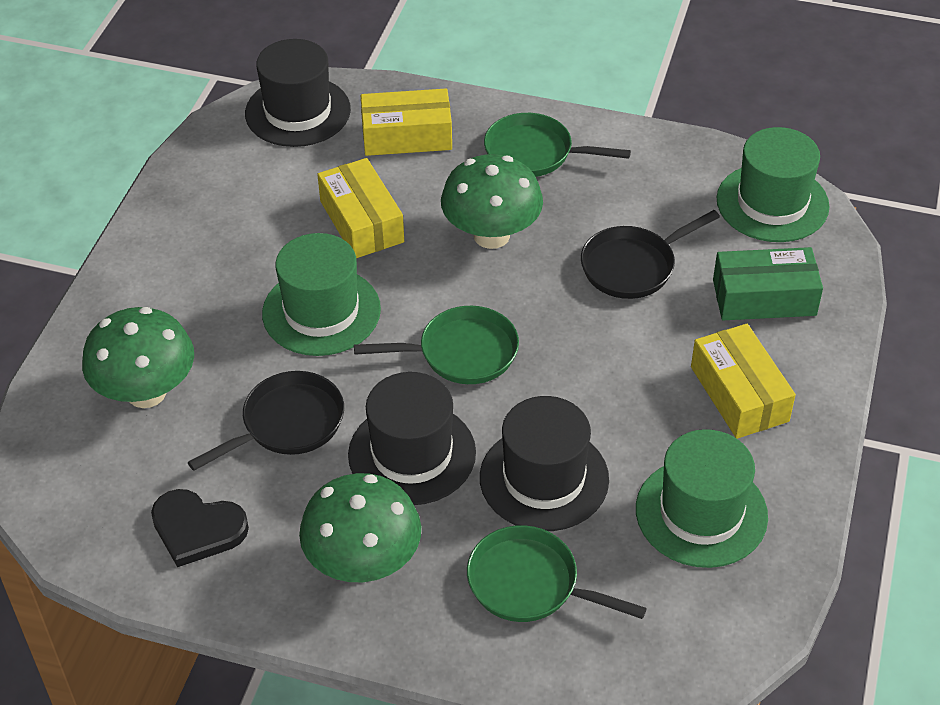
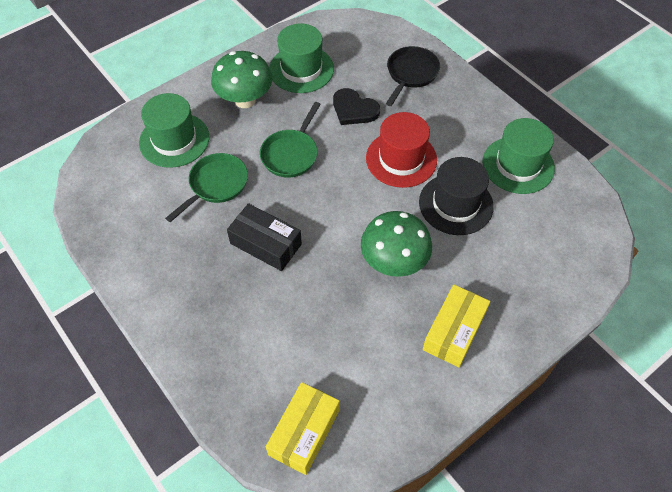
black box: none = 0 -> [227,203,302,271] = 1
black hat: [245,39,351,147] [348,372,476,505] [480,396,609,531] = 3 -> [419,157,494,235] = 1
black pan: [187,371,344,471] [581,210,720,299] = 2 -> [386,46,440,106] = 1
green box: [713,247,823,320] = 1 -> none = 0
green mushroom: [82,307,194,408] [299,473,421,582] [441,154,543,249] = 3 -> [211,51,272,108] [361,211,432,277] = 2
green pan: [354,306,519,384] [467,525,647,622] [484,113,631,177] = 3 -> [165,153,248,222] [260,102,321,178] = 2
red hat: none = 0 -> [366,112,437,188] = 1
yellow box: [317,158,404,258] [360,88,452,156] [691,324,796,439] = 3 -> [266,382,340,475] [423,284,490,368] = 2

